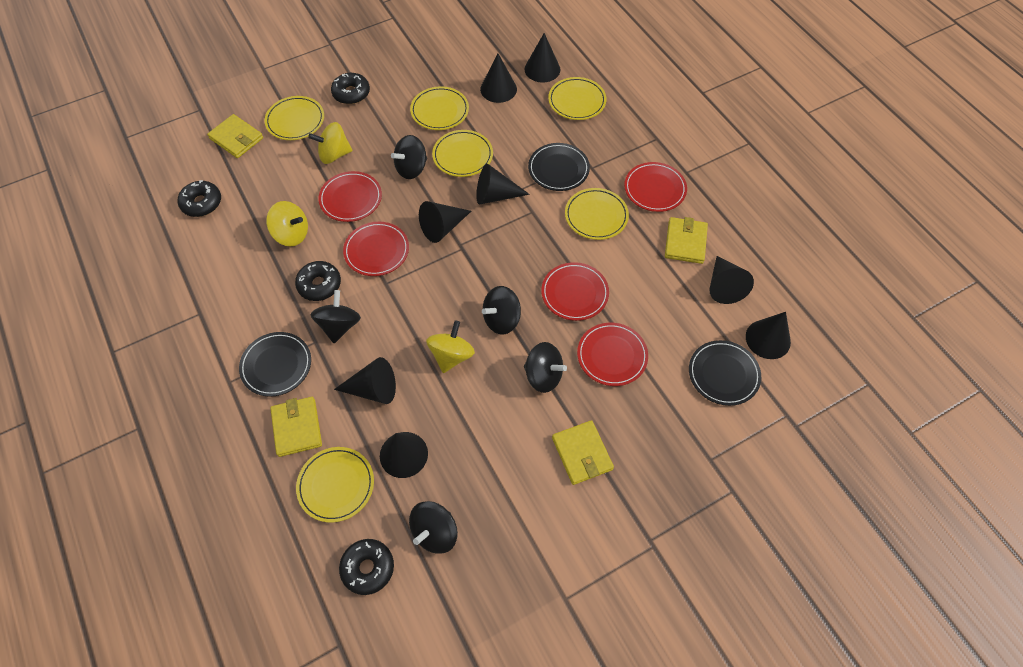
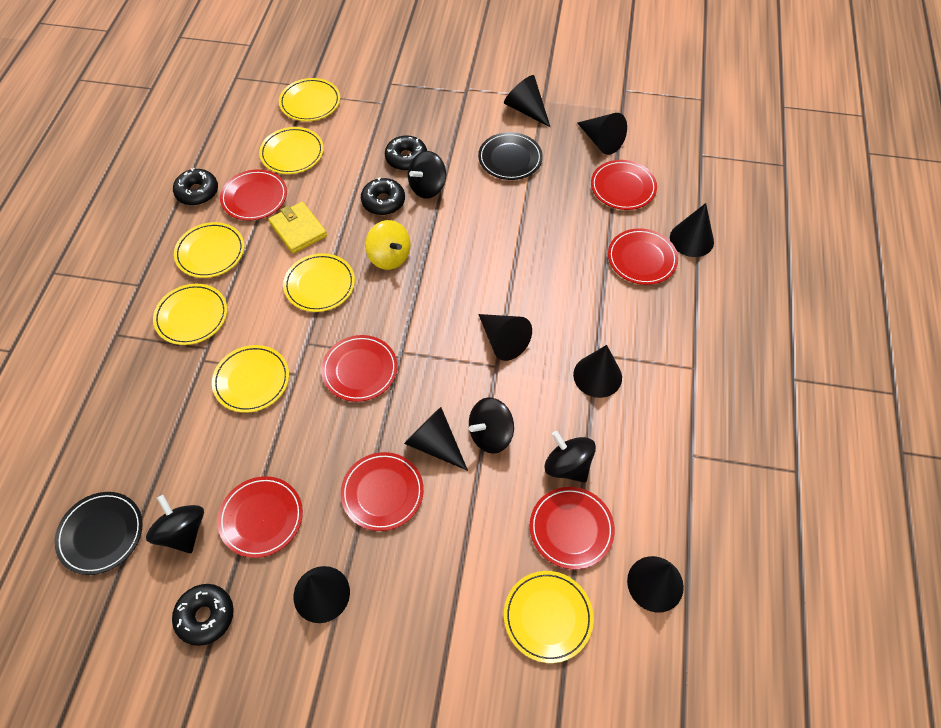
black plate: [239,332,311,397] [528,143,590,191] [689,340,761,406] = 3 -> [55,492,143,575] [478,132,543,180] = 2
black spinning top: [311,290,361,343] [391,135,427,179] [409,501,458,554] [482,286,521,335] [524,342,567,393] = 5 -> [146,495,204,553] [408,151,446,198] [469,397,514,454] [545,431,596,483] = 4
red plate: [318,171,382,222] [343,222,409,276] [541,262,609,321] [577,323,648,386] [624,162,687,212] = 5 -> [217,476,303,558] [220,169,287,221] [321,335,397,402] [341,452,424,531] [530,487,615,570] [591,160,657,210] [608,228,678,285] = 7
yellow plate: [264,96,324,140] [296,447,374,523] [410,86,469,130] [432,130,493,177] [548,77,606,120] [565,188,629,240] = 6 -> [153,284,227,345] [174,222,244,278] [212,345,289,413] [259,127,324,174] [279,78,340,121] [283,253,355,312] [504,571,594,663] = 7
yellow spinning top: [266,201,308,247] [308,122,353,164] [426,320,475,373] = 3 -> [365,220,411,270] = 1
yellow wallet: [207,114,263,158] [270,397,322,457] [552,420,614,485] [665,217,708,264] = 4 -> [268,201,327,254] = 1

